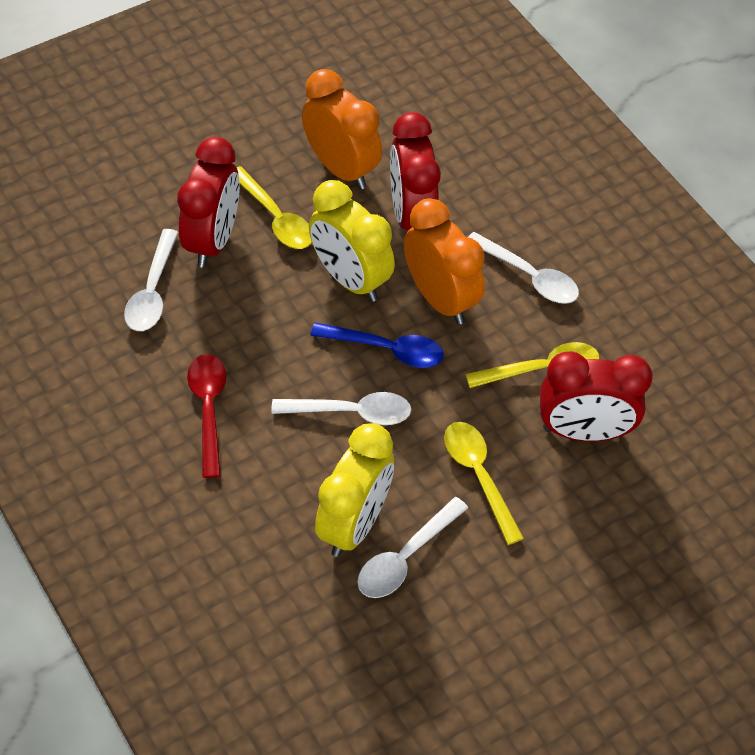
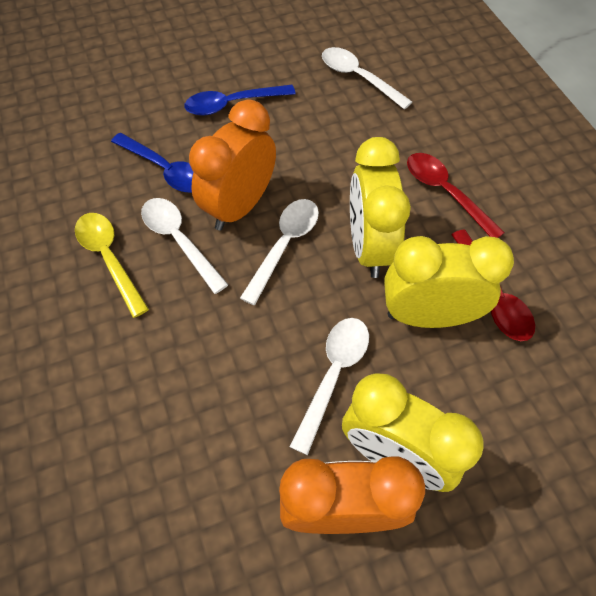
blue spoon: [310,322,444,368] = 1 -> [111,133,193,192] [184,85,296,116] = 2
red clock: [177,137,240,268] [390,112,441,230] [540,351,653,441] = 3 -> none = 0
red spoon: [187,354,226,478] = 1 -> [407,153,505,238] [451,229,535,341] = 2
yellow clock: [309,180,395,302] [315,423,394,557] = 2 -> [342,373,484,492] [350,137,411,278] [384,236,514,328] = 3
yellow spoon: [237,166,312,249] [444,422,524,545] [466,342,600,388] = 3 -> [75,213,149,318] = 1

